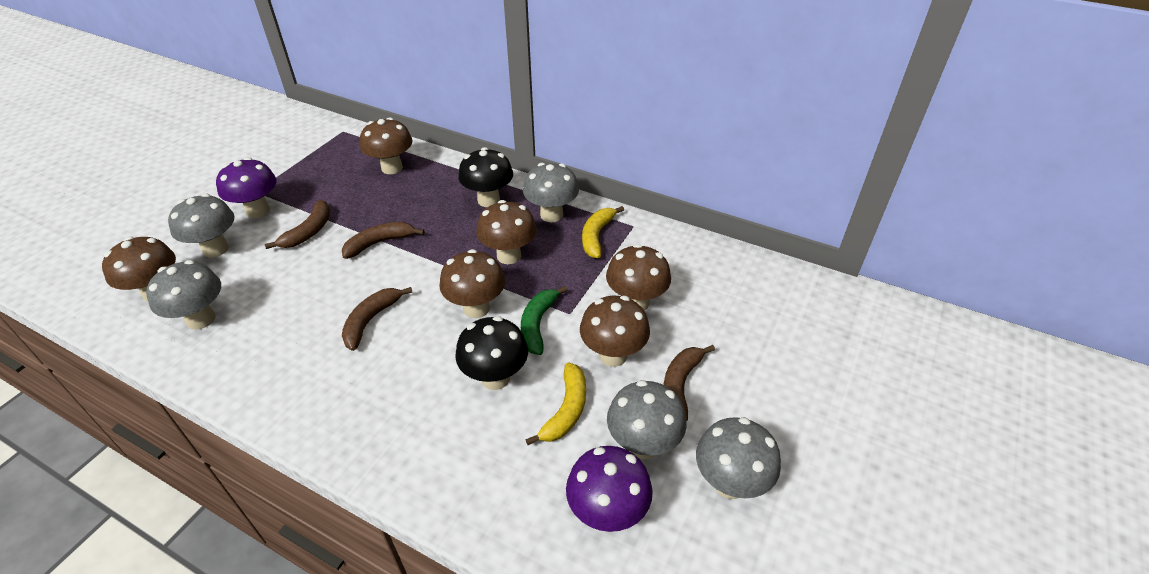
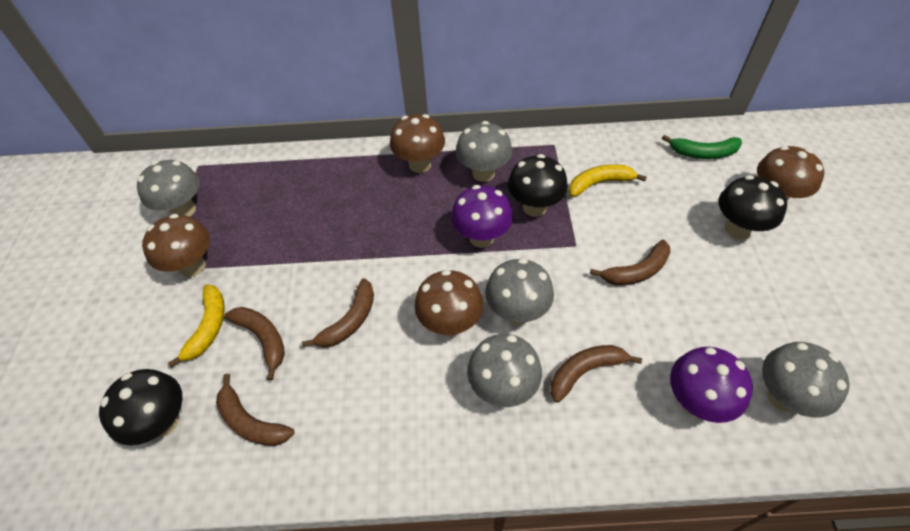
black mushroom: [455,316,528,390] [458,147,513,207] = 2 -> [99,369,183,446] [508,154,568,217] [719,175,787,239] = 3
brown banana: [265,200,330,249] [342,222,425,259] [342,287,413,351] [664,345,715,422] = 4 -> [216,374,294,446] [224,307,285,381] [302,278,374,348] [550,345,642,403] [590,240,670,285] = 5
brown mushroom: [102,236,176,302] [360,117,413,174] [439,249,505,318] [476,200,537,264] [580,296,650,367] [606,244,671,311] = 6 -> [142,214,210,277] [390,114,445,173] [414,270,483,336] [757,146,824,202] = 4

